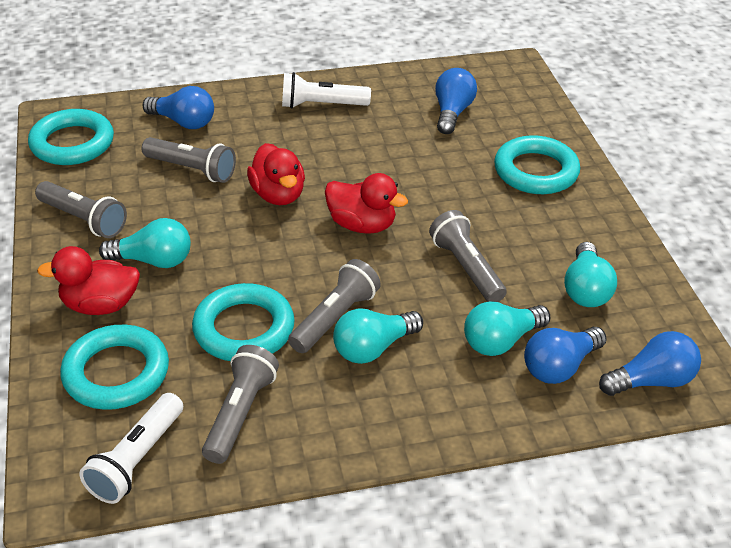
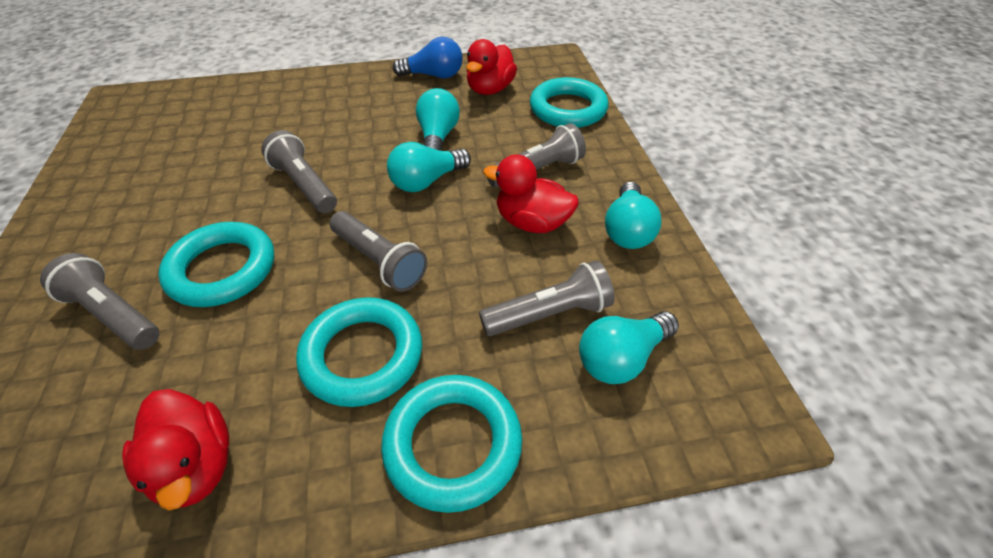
blue light bulb: [143,86,214,129] [435,68,477,134] [524,327,607,384] [599,331,701,396] = 4 -> [392,37,463,78] = 1
white flashlight: [79,393,183,504] [282,72,371,109] = 2 -> none = 0

